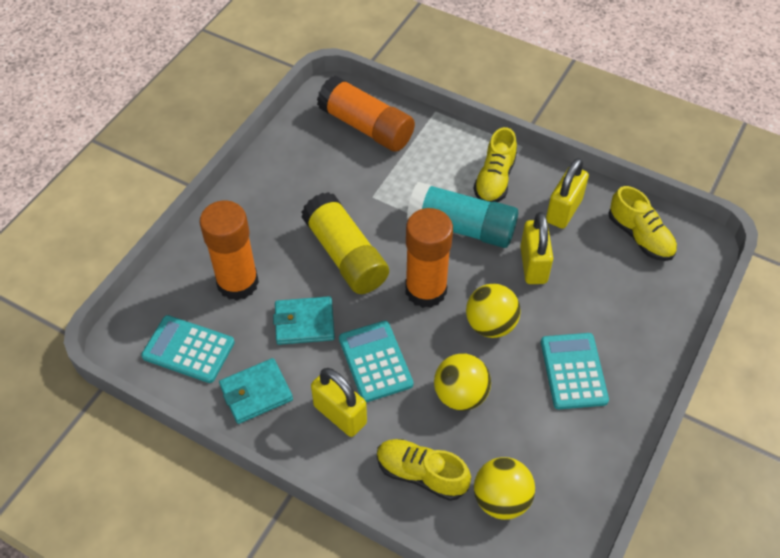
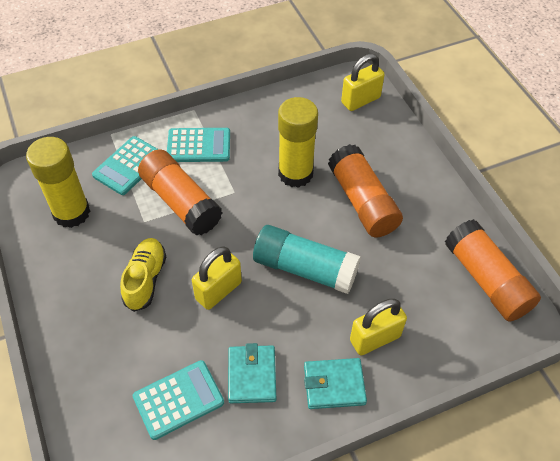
yellow ball: [434,353,491,411] [466,284,521,338] [474,457,535,520] = 3 -> none = 0
yellow glue stick: [302,192,389,294] = 1 -> [26,137,90,228] [278,97,318,188] = 2
yellow shoe: [377,439,471,501] [474,127,517,202] [608,186,677,261] = 3 -> [120,238,166,312] = 1

